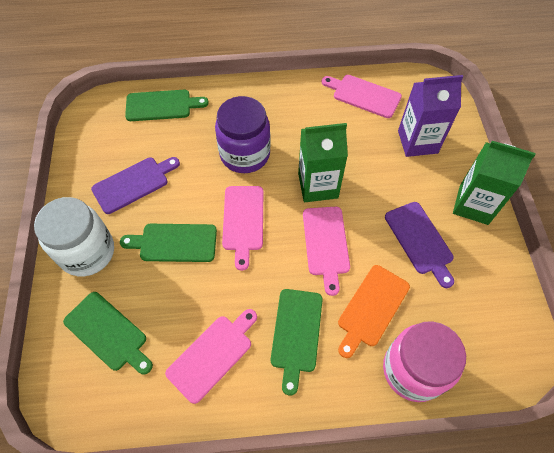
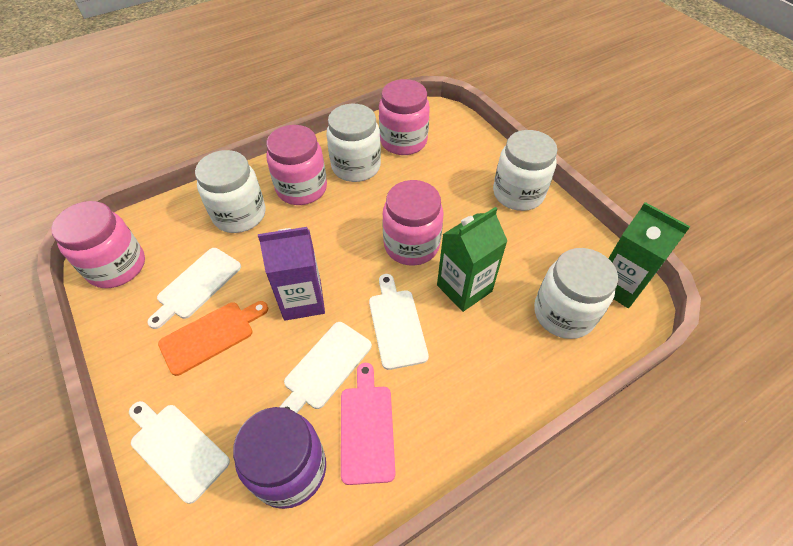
green cutting board: [63,292,153,375] [120,224,217,262] [125,90,209,121] [271,289,323,396] = 4 -> none = 0
pink cutting board: [165,309,257,404] [222,186,263,271] [303,207,350,296] [322,75,402,118] = 4 -> [341,363,395,485] = 1
pink jar: [383,321,466,402] = 1 -> [51,201,145,288] [266,125,327,205] [379,79,430,155] [382,180,443,266] = 4
purple cutting board: [91,157,180,214] [385,202,454,288] = 2 -> none = 0
white cutting board: none = 0 -> [129,401,230,504] [147,248,241,329] [280,322,372,413] [369,274,429,370] = 4
white jar: [34,197,114,277] = 1 -> [195,150,265,233] [326,104,381,182] [493,130,557,211] [534,248,618,339] = 4

